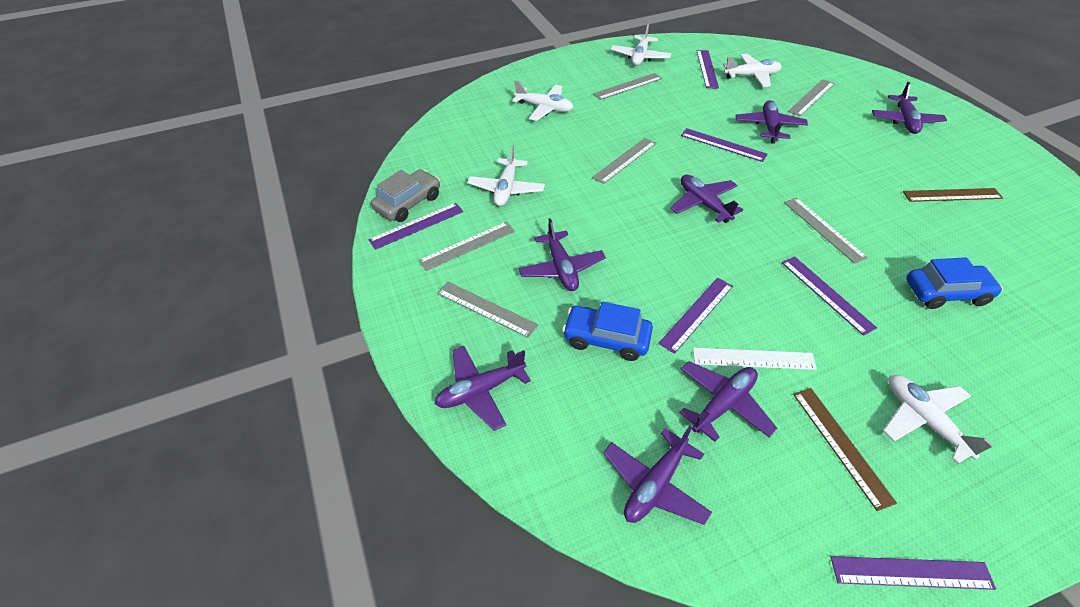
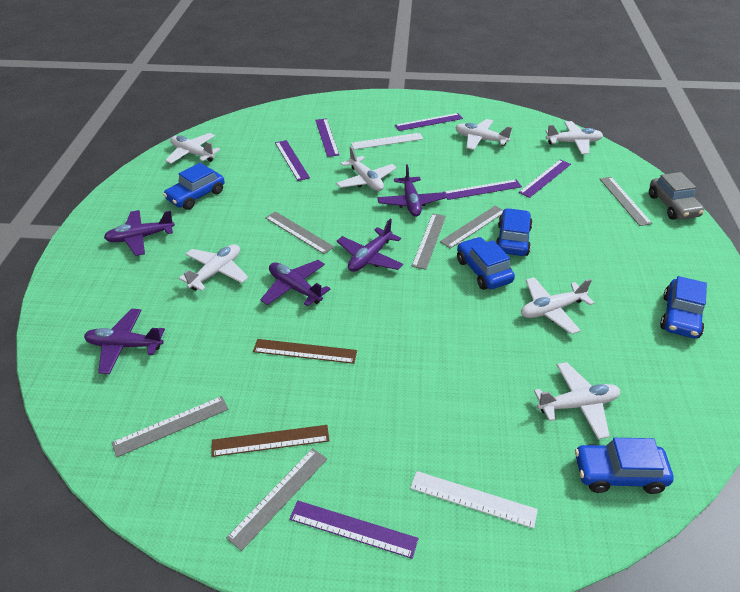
blue car: [562,302,653,361] [906,257,1003,309] = 2 -> [163,163,225,210] [457,237,515,290] [496,208,533,256] [575,438,674,494] [660,276,707,338] = 5
purple plane: [435,346,531,431] [518,218,606,291] [603,426,712,525] [670,175,743,223] [679,361,777,442] [736,100,808,144] [872,82,947,134] = 7 -> [84,309,165,374] [104,210,175,256] [260,260,331,306] [337,219,403,272] [377,165,446,217] = 5
white plane: [467,145,545,206] [512,80,573,121] [611,24,671,66] [723,54,782,87] [883,375,994,464] = 5 -> [165,133,220,164] [179,244,248,291] [336,146,397,191] [455,119,512,150] [521,277,594,334] [534,362,620,439] [546,121,603,154] = 7
white ruler: [693,348,817,370] = 1 -> [351,133,423,150] [410,471,538,528] = 2

